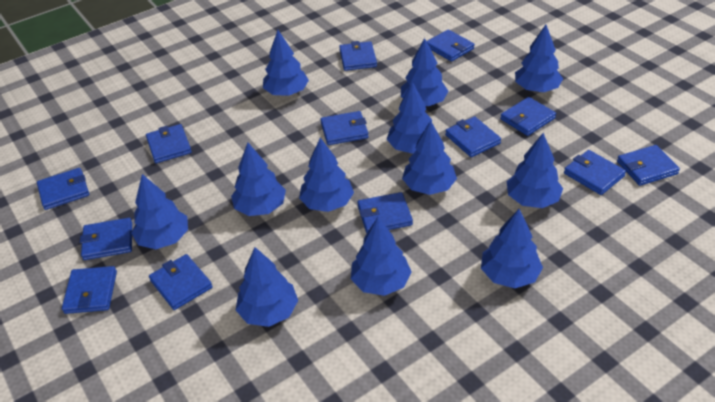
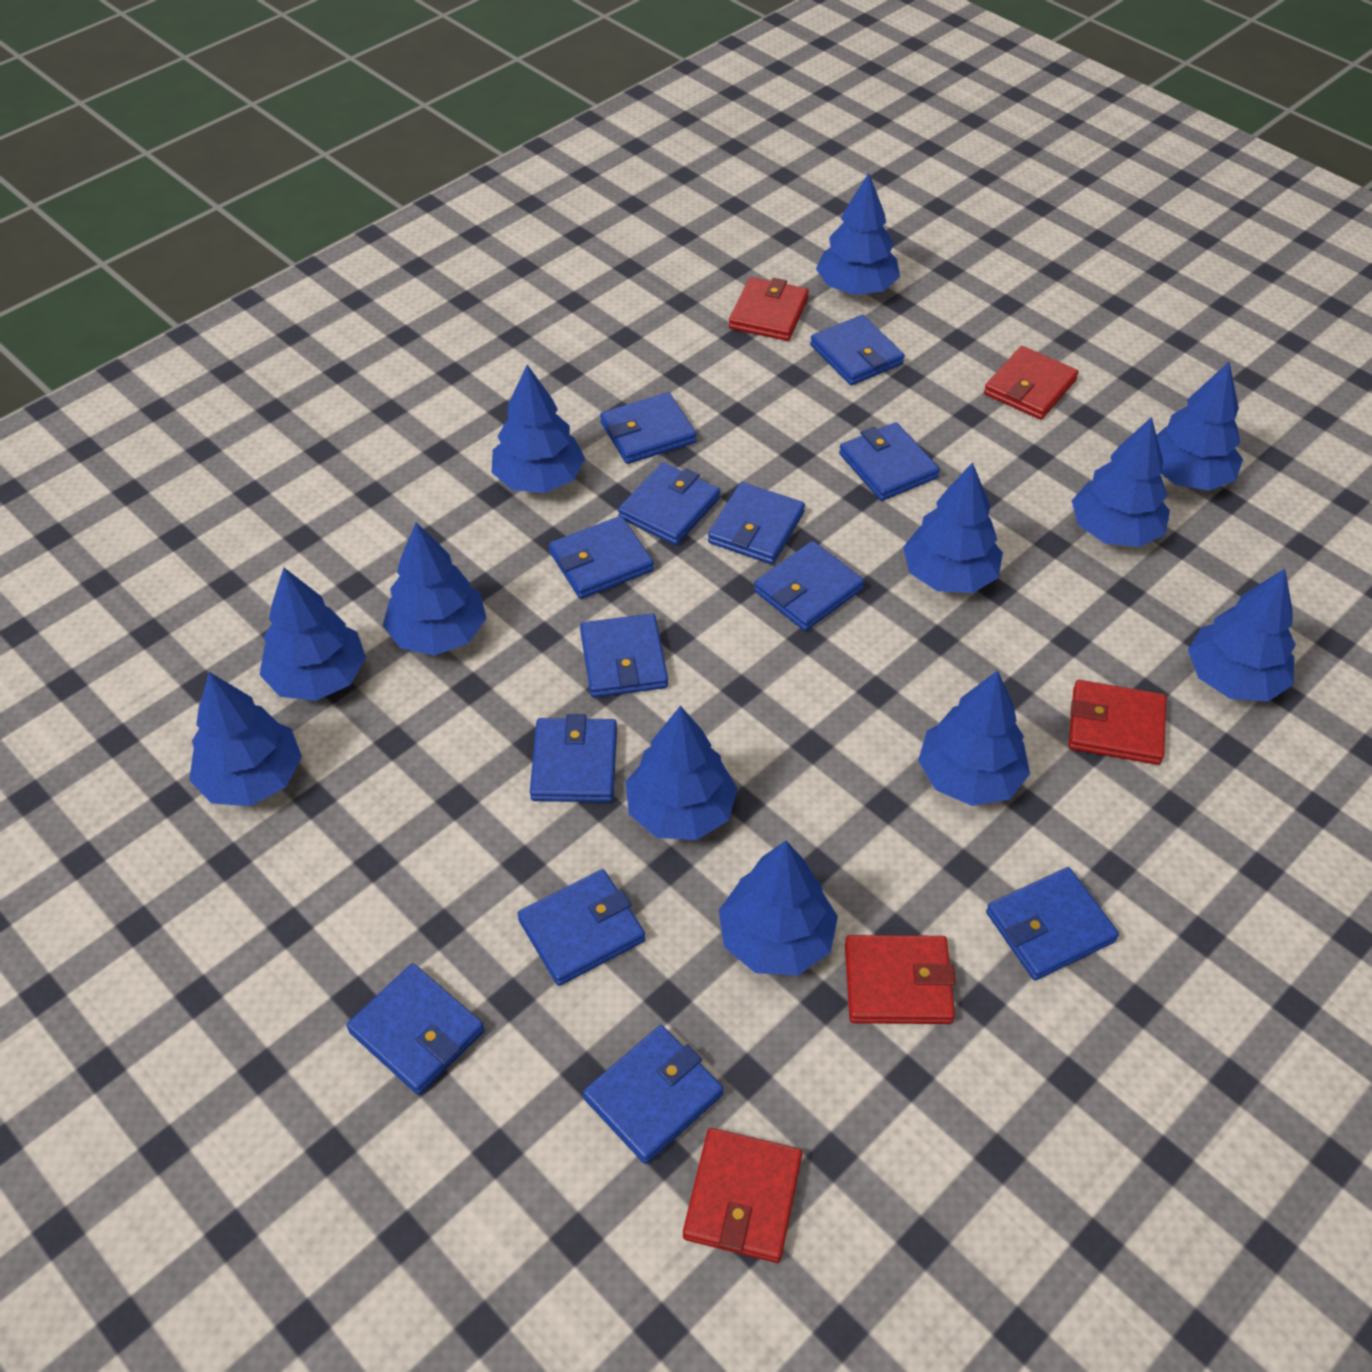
red wallet: none = 0 -> [683,1128,802,1263] [729,277,809,341] [845,935,956,1024] [984,346,1079,420] [1068,680,1167,765] = 5

